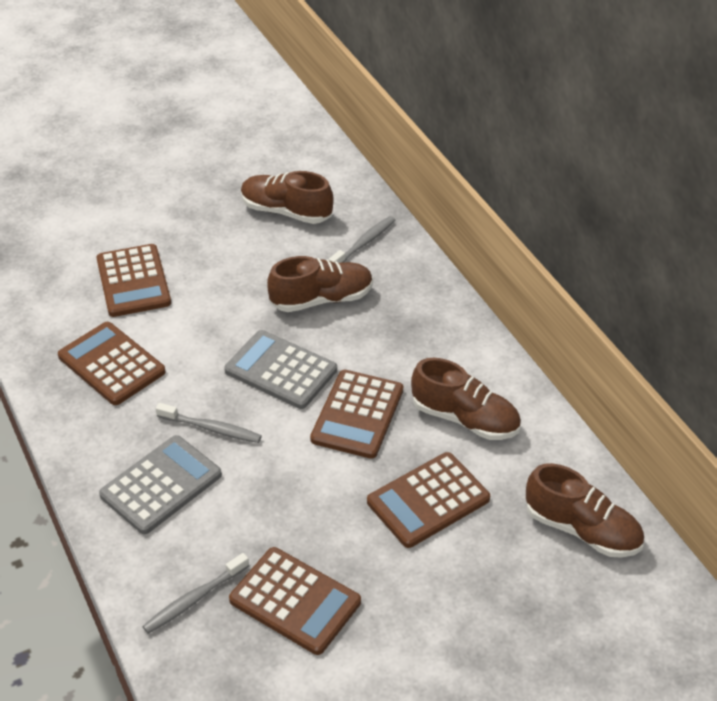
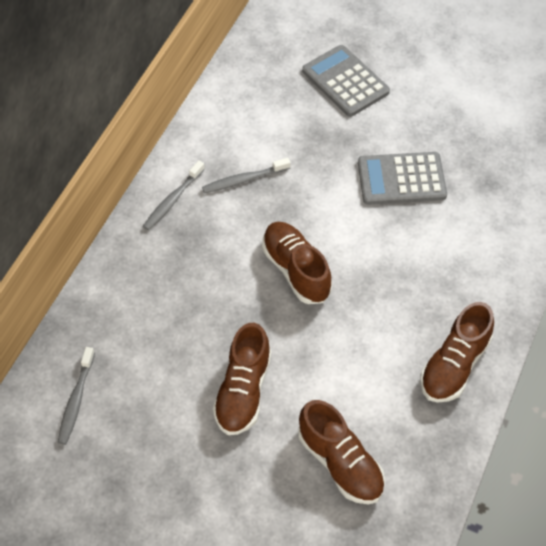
brown calculator: [58,322,166,405] [96,244,171,317] [229,547,361,655] [310,370,403,459] [367,452,490,548] = 5 -> none = 0

